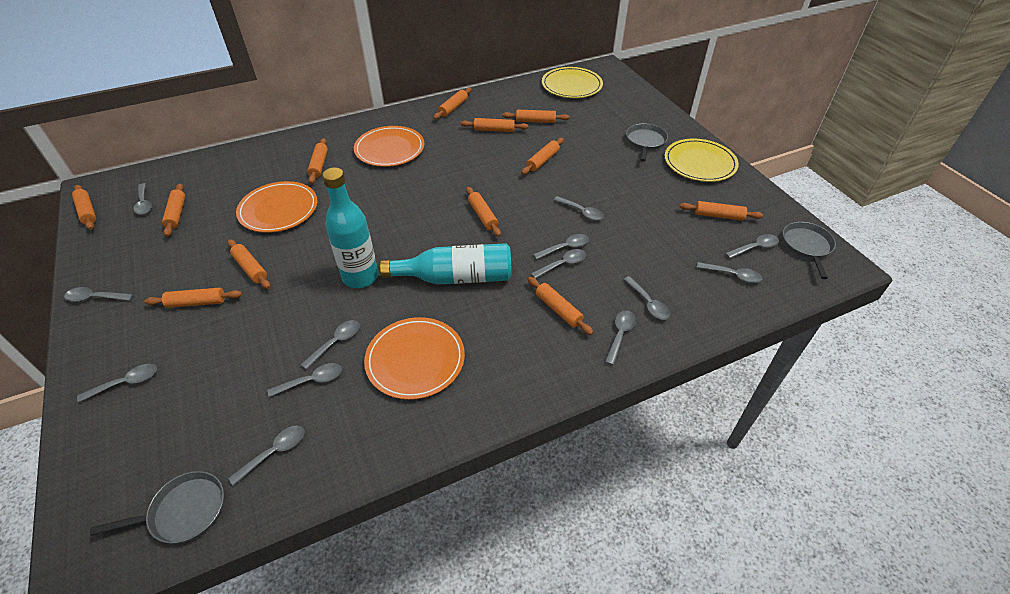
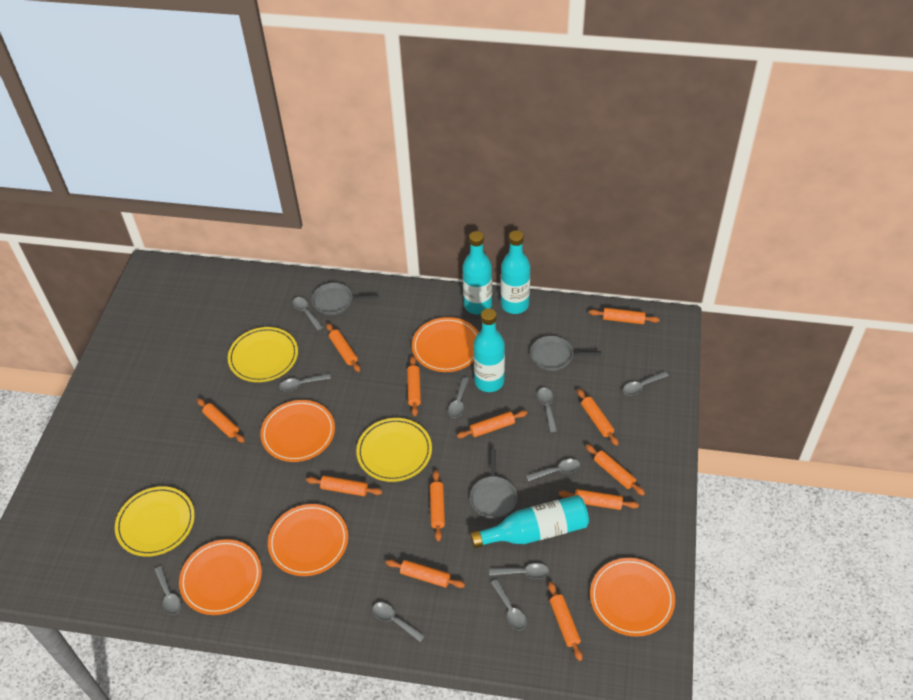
grey spoon: [64,287,133,302] [77,364,157,403] [134,183,152,215] [228,426,304,486] [268,363,342,397] [301,320,360,370] [531,249,586,279] [533,234,589,259] [554,196,604,220] [605,310,636,365] [623,276,670,320] [697,262,762,283] [725,234,779,259] = 13 -> [154,566,181,615] [279,374,331,391] [292,297,323,330] [372,602,425,642] [448,377,469,418] [489,563,549,579] [491,579,527,630] [526,459,580,481] [537,387,557,432] [623,371,668,395] = 10
orange plate: [236,181,318,233] [354,126,424,167] [364,317,465,400] = 3 -> [179,539,262,615] [260,400,335,462] [268,504,348,576] [412,317,479,372] [590,558,675,637] = 5
turquoise bottle: [322,168,378,288] [380,243,512,285] = 2 -> [462,231,492,314] [470,495,589,548] [473,308,505,392] [501,230,530,314] = 4
yellow plate: [542,67,603,98] [665,139,739,182] = 2 -> [115,486,195,557] [228,327,298,382] [356,418,432,482] = 3

